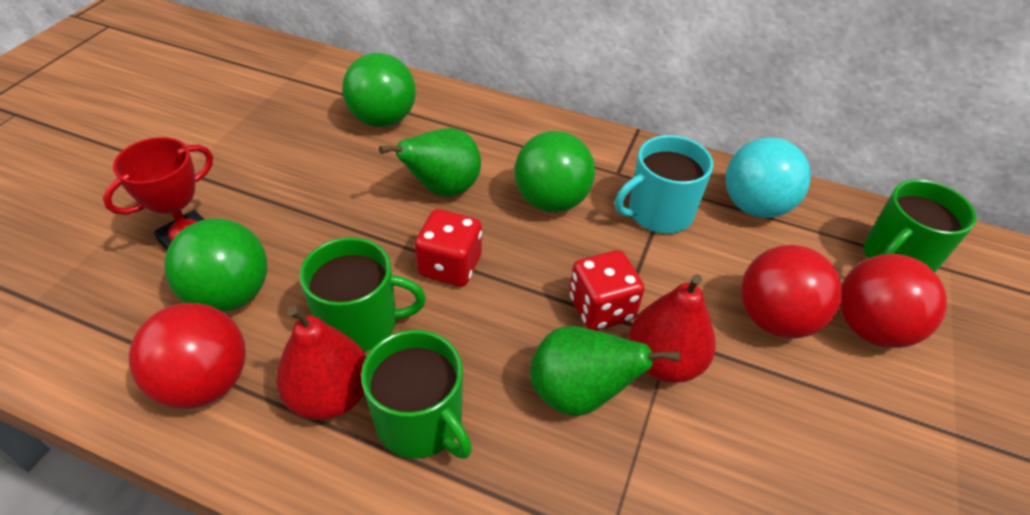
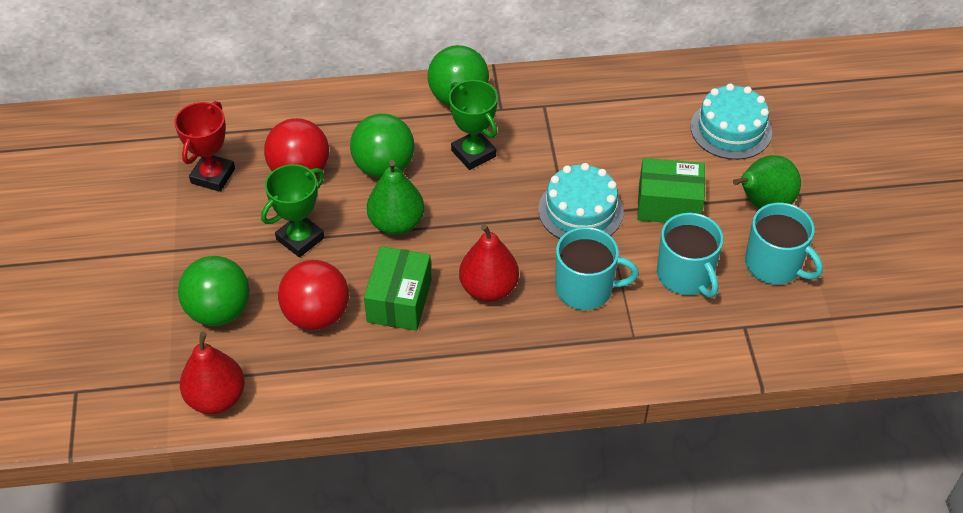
green box: none = 0 -> [364,246,432,331] [637,158,705,223] = 2
green mug: [299,237,426,352] [361,330,472,459] [864,179,977,272] = 3 -> none = 0
green trophy: none = 0 -> [261,164,325,258] [449,80,498,170] = 2
red ball: [129,303,246,409] [741,245,842,339] [840,254,947,348] = 3 -> [264,118,329,177] [278,260,349,330] = 2
red dice: [415,209,482,287] [569,250,645,331] = 2 -> none = 0
turquoise ball: [726,137,811,218] = 1 -> none = 0
turquoise cake: none = 0 -> [538,163,624,239] [691,84,772,160] = 2
turquoise mug: [615,135,713,234] = 1 -> [555,227,639,310] [657,213,723,298] [745,203,823,285] = 3

